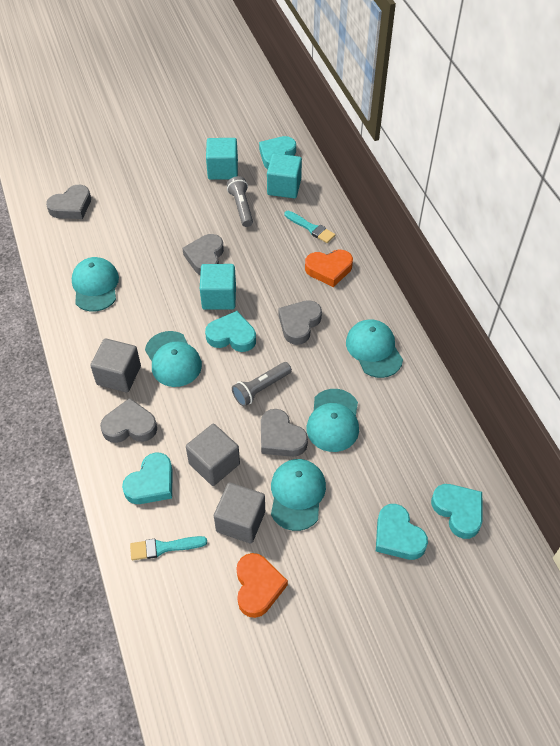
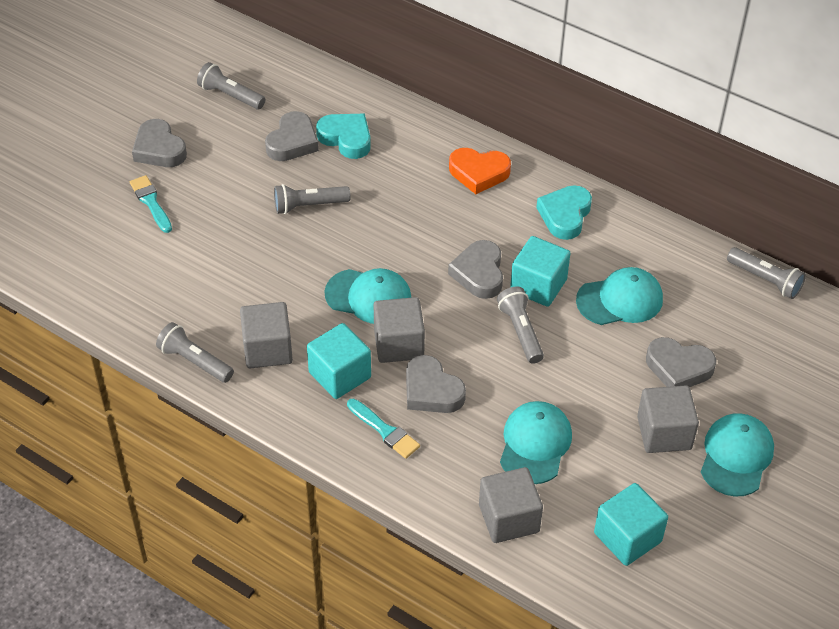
grey cube: [90,338,141,392] [186,424,240,486] [214,483,265,543] = 3 -> [240,302,293,368] [374,297,425,363] [479,467,543,543] [637,385,699,453] = 4
grey flashlight: [227,176,253,227] [232,362,292,406] = 2 -> [156,322,234,383] [197,62,265,110] [274,184,351,214] [497,287,544,364] [727,247,806,299] = 5
orange heart: [236,553,288,618] [305,249,353,287] = 2 -> [449,148,511,194] = 1
turquoise cap: [72,257,119,311] [145,331,202,387] [271,459,326,531] [307,389,359,452] [346,320,403,378] = 5 -> [324,268,411,324] [500,401,572,484] [576,267,663,325] [701,413,774,497] = 4
turquoise heart: [122,452,173,504] [205,311,256,352] [259,136,296,169] [376,504,428,560] [431,484,482,539] = 5 -> [316,114,371,159] [536,185,592,240] = 2

